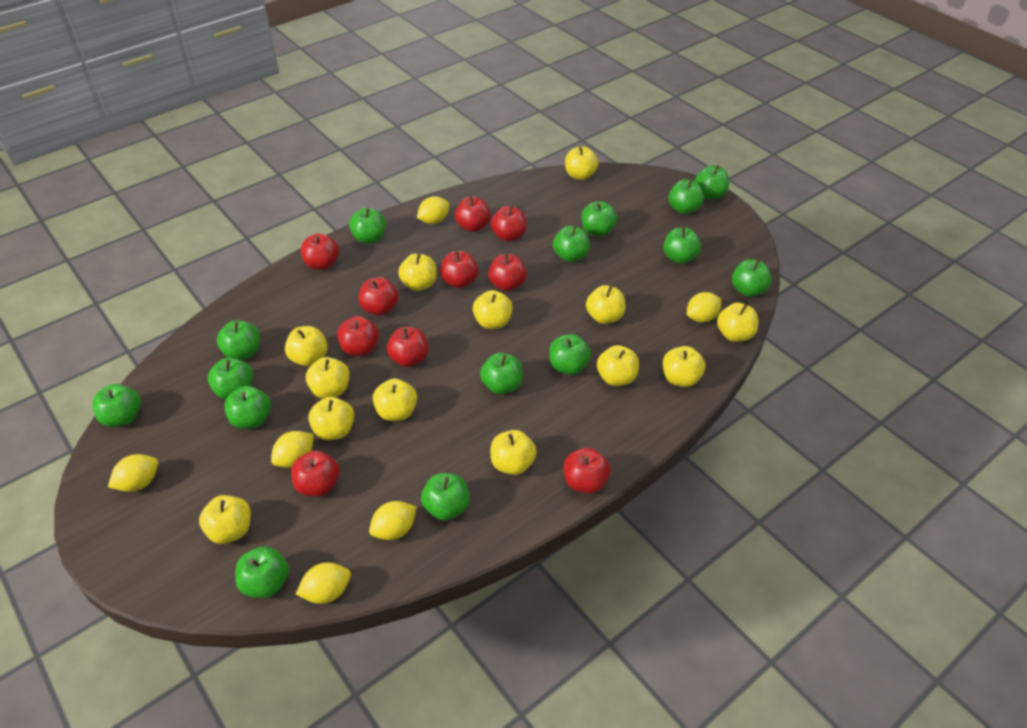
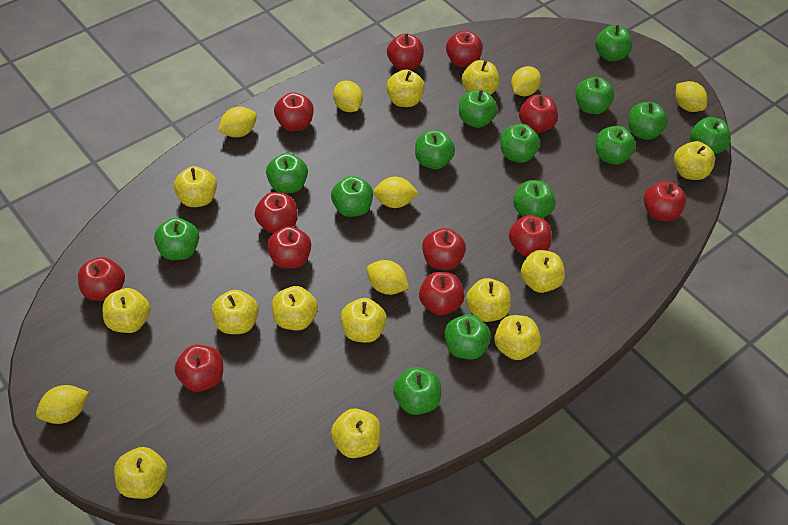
green apple: [92,384,141,427] [208,358,253,399] [217,320,260,360] [225,386,271,429] [235,546,289,598] [349,208,386,244] [421,473,470,521] [480,353,523,394] [549,334,591,375] [553,226,590,262] [582,201,617,237] [664,227,701,264] [669,179,704,214] [695,165,729,200] [732,259,772,297] = 15 -> [154,218,199,260] [266,153,308,193] [331,176,373,217] [393,367,441,415] [415,130,455,169] [445,314,491,360] [459,90,498,128] [500,124,540,163] [513,180,555,218] [576,77,614,114] [595,25,632,61] [596,126,636,165] [628,102,668,140] [690,117,731,154] = 14
red apple: [291,450,340,497] [301,233,339,270] [337,316,379,356] [359,277,399,316] [387,327,429,367] [440,251,478,288] [455,196,491,232] [488,254,527,291] [491,206,527,242] [564,448,611,494] = 10 -> [78,257,125,301] [174,344,223,392] [255,192,298,234] [267,226,311,269] [274,92,314,131] [387,33,424,70] [419,272,464,315] [422,228,466,270] [446,31,483,67] [509,215,552,256] [519,95,558,133] [644,181,686,221] = 12
yellow lemon: [108,454,158,492] [271,431,314,468] [296,562,351,604] [369,501,417,540] [417,196,449,224] [687,292,721,322] = 6 -> [36,385,89,424] [218,107,257,137] [333,81,363,112] [367,260,409,295] [373,177,418,208] [511,66,541,96] [675,81,708,112] = 7

